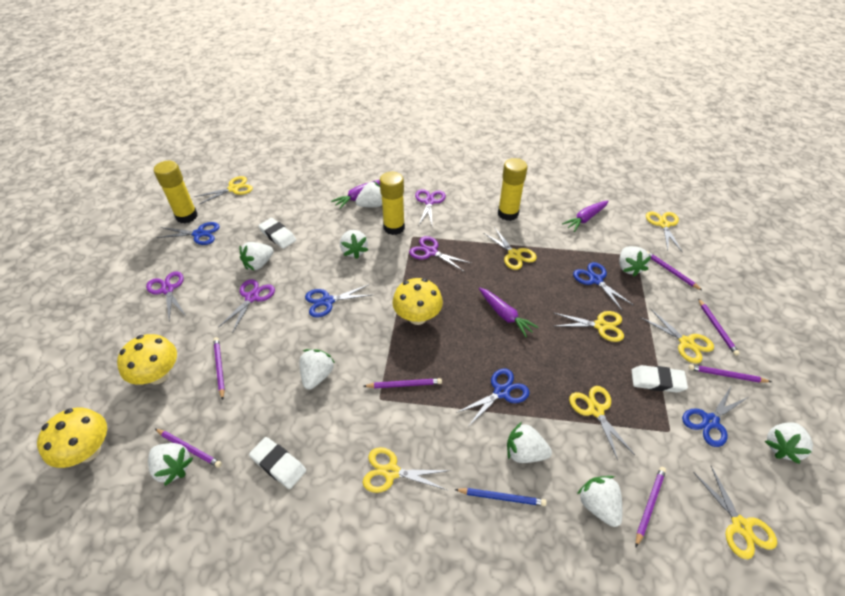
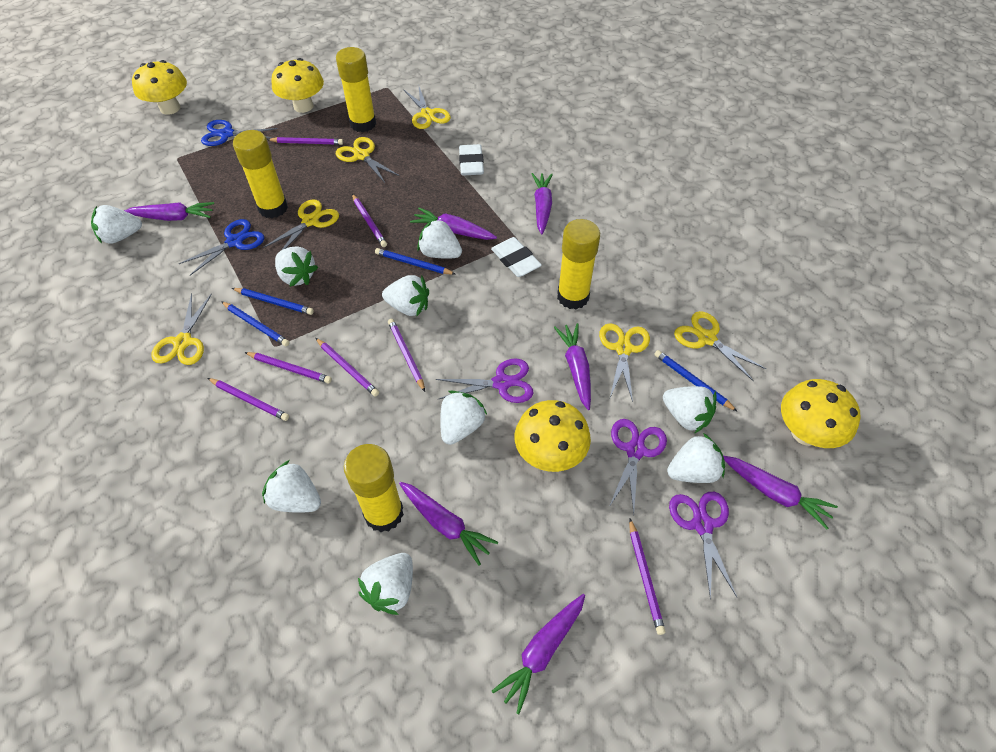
blue pencil: [454,488,547,506] = 1 -> [222,302,289,346] [232,288,314,315] [375,248,455,275] [654,350,738,412] = 4
blue scissors: [156,222,220,245] [305,284,371,317] [456,369,530,427] [573,262,633,310] [682,385,748,447] = 5 -> [179,219,264,275] [201,120,278,146] = 2
purple carrot: [331,180,380,209] [479,287,539,337] [562,200,608,232] = 3 -> [124,202,214,221] [399,482,498,566] [410,208,497,240] [492,594,585,714] [532,173,553,234] [554,323,591,410] [723,456,838,529] = 7
purple scissors: [146,271,186,321] [218,279,275,333] [409,236,471,271] [415,189,446,228] = 4 -> [436,358,533,403] [609,419,667,514] [669,492,737,600] = 3
white eraser: [249,437,306,489] [258,218,296,249] [632,365,688,392] = 3 -> [459,144,484,176] [491,237,542,277] = 2
yellow glue stick: [154,161,198,223] [380,172,405,235] [498,158,528,221] = 3 -> [233,130,288,218] [336,47,376,132] [344,444,404,532] [557,219,600,309] = 4
yellow mushroom: [37,408,107,468] [117,334,177,385] [392,278,443,325] = 3 -> [132,60,187,115] [271,58,324,113] [515,400,591,472] [781,379,861,448] = 4
yellow scissors: [194,176,253,205] [363,447,450,493] [484,227,537,270] [554,311,624,342] [569,386,635,460] [642,309,714,364] [646,211,682,252] [693,466,777,559] = 8 -> [151,293,212,365] [263,199,339,250] [336,137,400,183] [403,85,451,129] [599,323,650,402] [674,311,766,381] = 6

